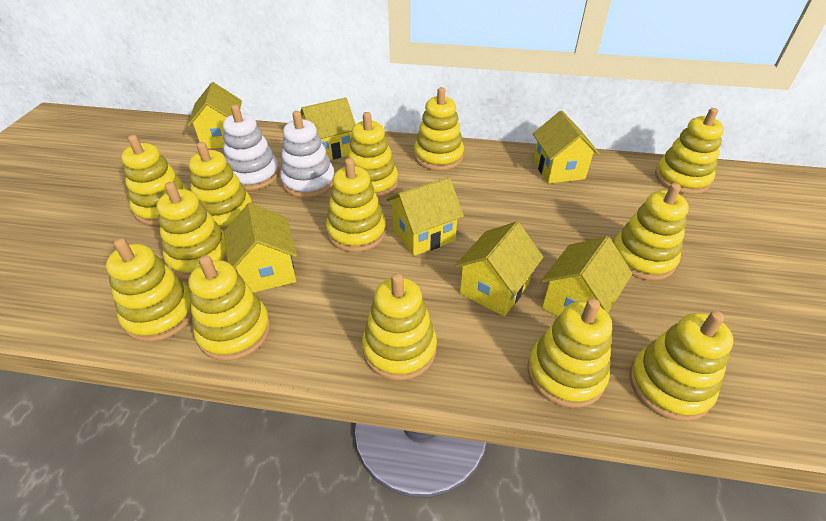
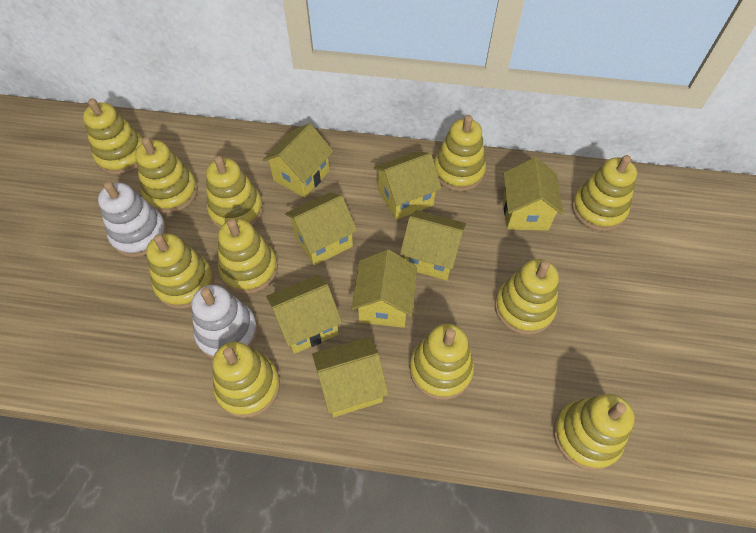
yellow house: [188,82,242,149] [224,202,297,292] [300,97,356,160] [386,177,464,256] [455,221,543,316] [533,110,600,184] [541,236,632,316] = 7 -> [263,123,333,198] [266,275,342,354] [285,192,357,266] [312,337,389,417] [351,250,417,328] [374,152,442,220] [400,210,466,281] [503,157,563,231] = 8
yellow stacking toy: [106,238,192,342] [121,135,189,225] [156,182,228,279] [189,142,252,231] [189,255,271,361] [326,158,386,252] [348,112,398,198] [362,273,437,381] [414,87,464,171] [527,298,612,408] [614,183,689,280] [630,311,733,421] [655,108,724,194] = 13 -> [83,98,143,175] [135,137,198,213] [146,233,214,309] [206,156,263,229] [213,341,280,418] [218,219,278,294] [410,324,474,400] [434,115,486,192] [495,259,559,335] [553,394,634,471] [572,155,637,231] = 11

